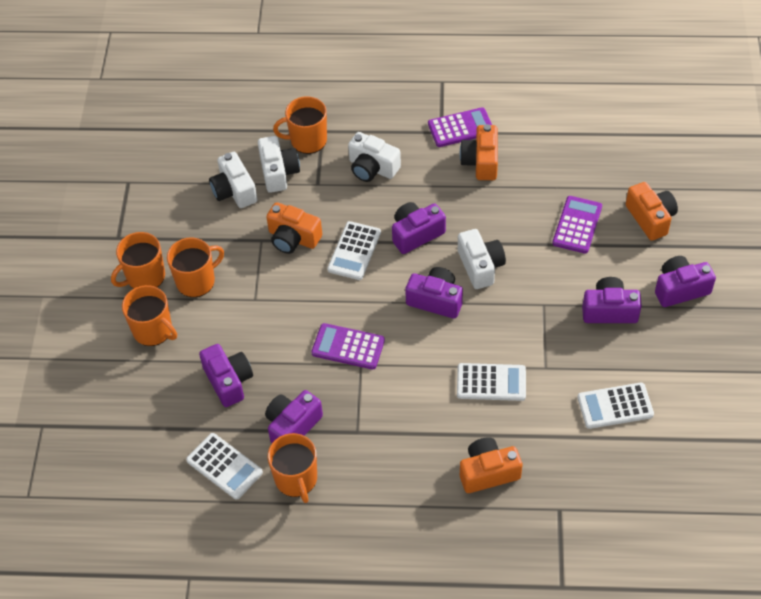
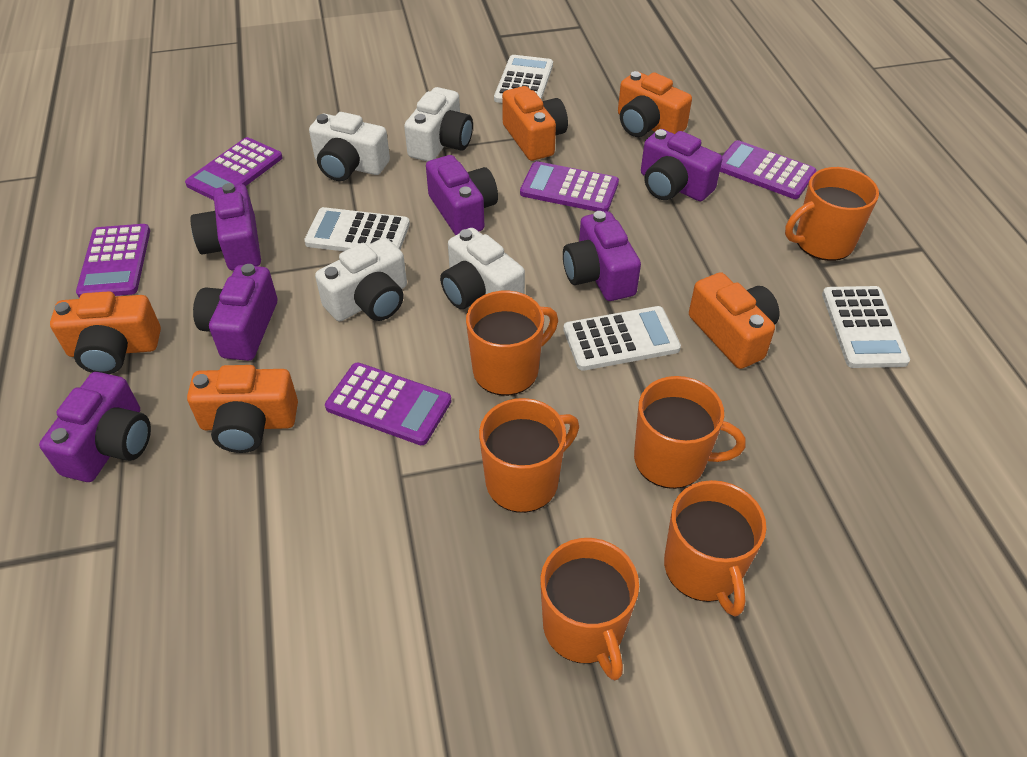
orange camera: [267,202,322,254] [460,124,498,180] [460,437,522,493] [626,182,678,241] = 4 -> [50,291,161,374] [187,365,298,453] [502,86,568,161] [618,71,692,137] [689,272,780,369] = 5
orange mug: [111,232,165,289] [122,285,177,346] [167,237,224,297] [267,433,317,503] [273,96,327,154] = 5 -> [466,290,558,396] [479,398,579,513] [540,538,639,680] [634,376,746,489] [664,480,766,616] [785,167,879,261] = 6
purple calculator: [311,323,385,370] [428,107,492,147] [552,196,602,254] = 3 -> [76,224,150,298] [185,137,283,200] [325,362,452,445] [520,161,619,212] [720,140,816,199] = 5

